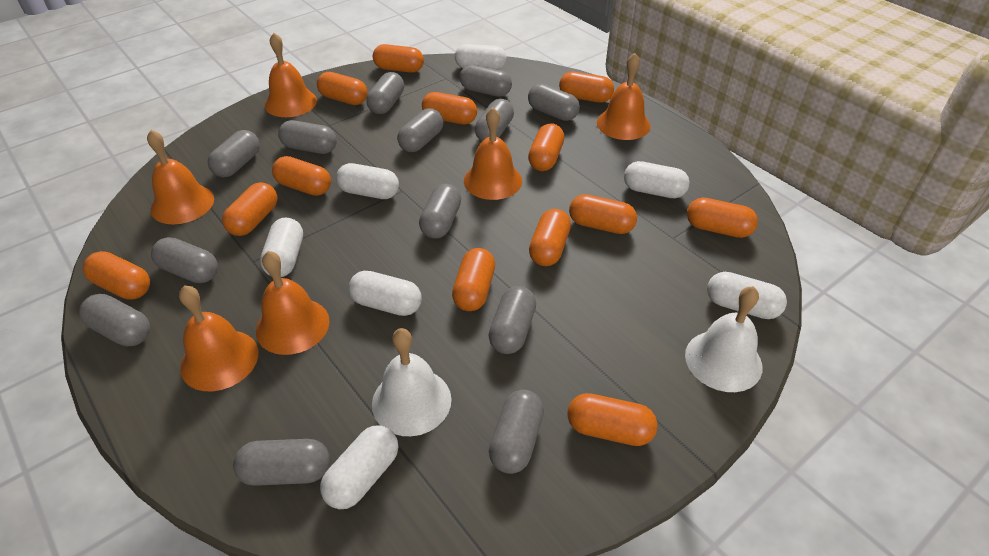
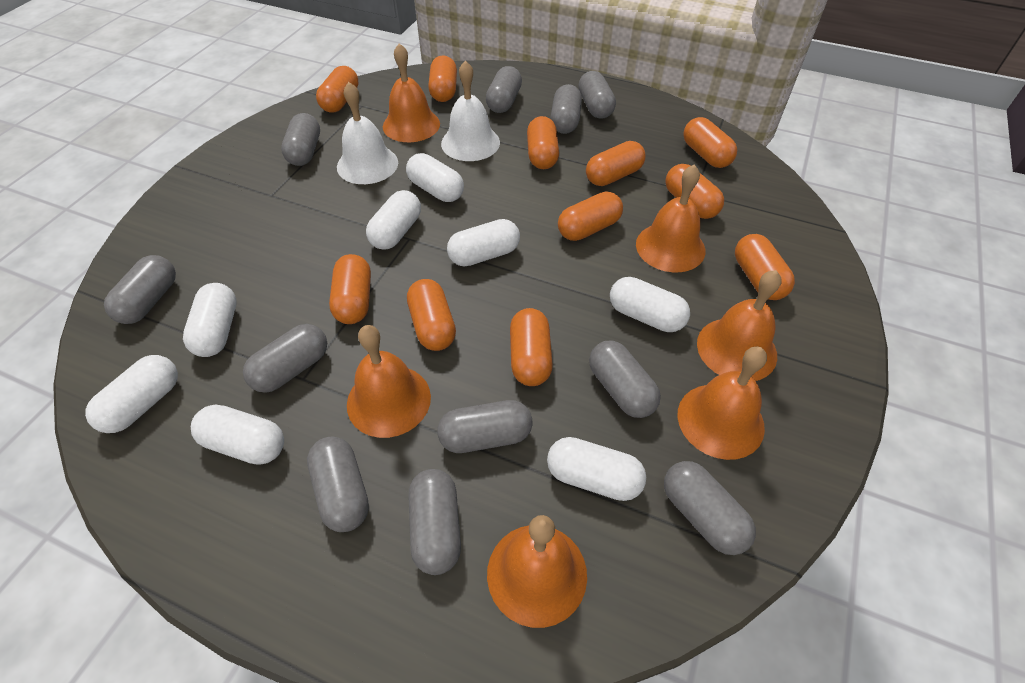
grey capsule: [79,294,150,346] [151,237,218,283] [208,130,260,177] [233,439,330,486] [278,120,337,154] [366,72,404,114] [397,108,444,152] [419,184,461,239] [460,65,512,97] [475,99,514,141] [488,286,536,354] [489,390,544,474] [528,84,580,121] = 13 -> [104,255,176,324] [243,324,327,393] [281,113,320,166] [307,437,369,532] [408,469,461,575] [437,400,533,453] [486,66,522,113] [551,84,582,134] [578,71,616,119] [589,341,661,418] [664,461,756,555] = 11
orange capsule: [83,251,150,300] [222,182,278,236] [272,156,331,196] [317,72,368,105] [373,44,424,73] [422,92,477,125] [452,248,495,311] [528,124,565,171] [529,209,571,266] [559,72,614,103] [567,393,658,446] [569,194,637,234] [687,198,758,238] = 13 -> [316,66,358,113] [329,254,371,324] [407,279,456,351] [428,56,457,102] [510,308,553,386] [527,116,559,169] [558,192,623,241] [586,141,646,186] [665,164,724,219] [683,117,737,168] [735,234,795,300] = 11
white capsule: [260,218,303,277] [320,426,398,509] [336,163,399,199] [349,271,422,316] [455,44,507,70] [624,161,690,198] [707,272,787,319] = 7 -> [85,355,178,433] [183,283,237,357] [191,404,284,465] [366,190,421,250] [406,153,464,202] [447,219,520,266] [547,437,646,501] [610,277,690,332] = 8

